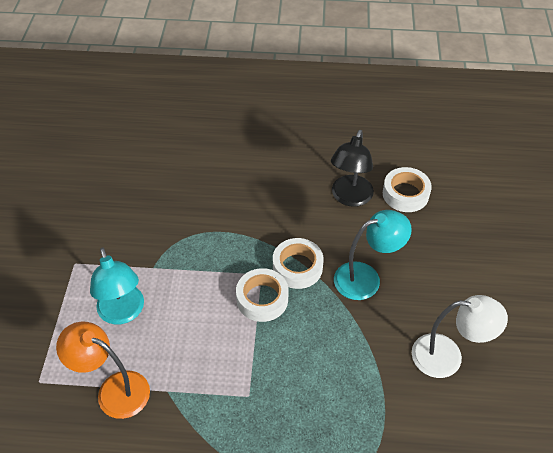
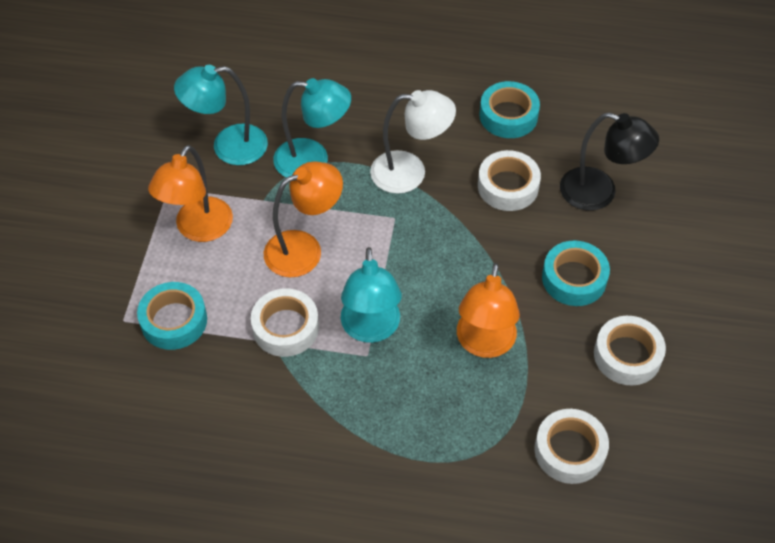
orange lamp: [56,322,150,419] = 1 -> [148,145,233,242] [264,161,343,277] [457,263,520,358] = 3
turquoise lamp: [90,247,144,324] [334,210,412,300] = 2 -> [174,65,268,165] [273,78,351,178] [340,247,402,343] = 3
turquoise tape: none = 0 -> [137,282,207,350] [480,81,540,138] [542,241,610,306] = 3
white tape: [236,268,288,322] [273,238,324,289] [383,167,432,212] = 3 -> [251,288,319,357] [478,150,541,211] [534,409,609,484] [594,316,666,385] = 4

